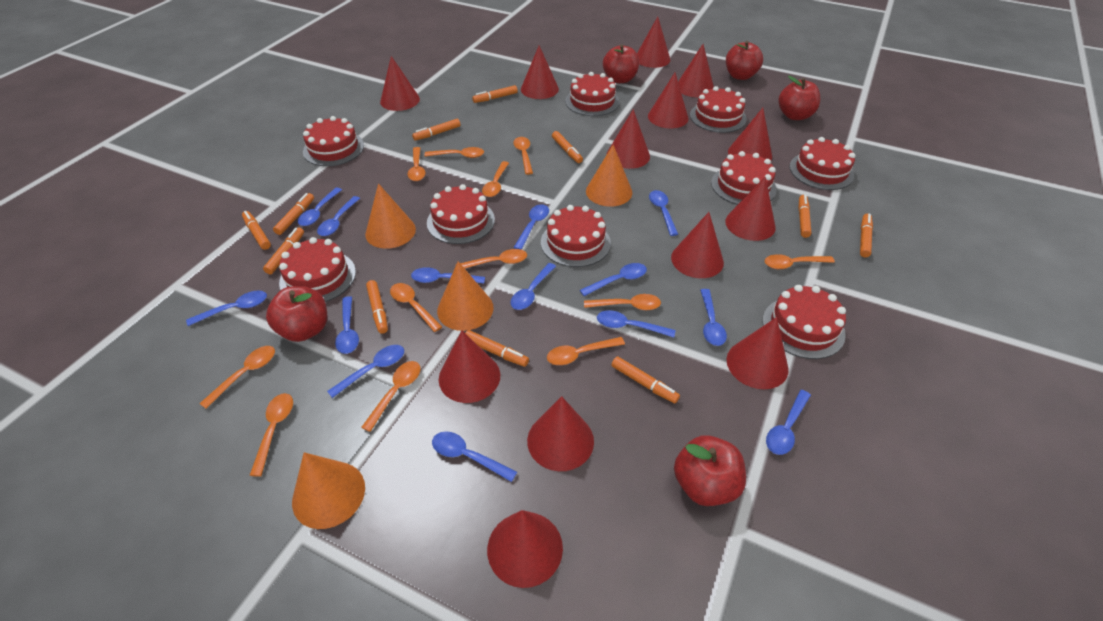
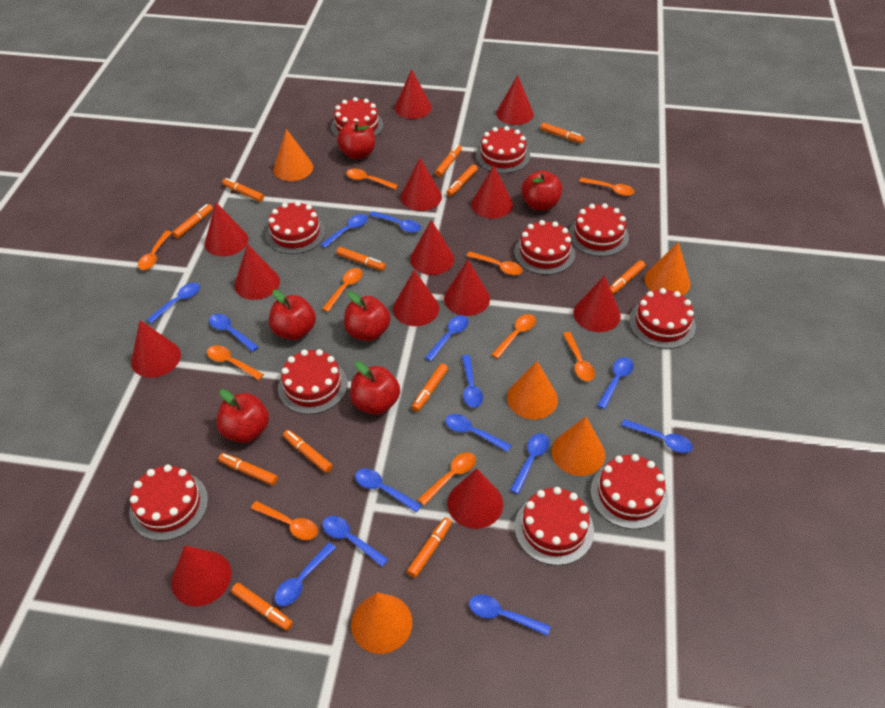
orange cone: [292,452,365,529] [365,184,416,249] [437,261,494,331] [586,145,632,207] = 4 -> [273,129,313,181] [351,593,412,654] [507,361,558,419] [552,416,605,476] [644,242,690,296] = 5
orange marker: [242,211,271,250] [263,227,304,274] [273,193,314,235] [366,280,388,334] [412,119,461,141] [465,330,529,367] [472,85,518,103] [552,131,583,163] [611,356,680,403] [798,195,812,238] [860,213,873,257] = 11 -> [172,204,213,239] [218,453,278,485] [222,178,264,202] [231,583,293,630] [283,430,333,473] [337,247,386,271] [407,517,452,578] [412,363,448,412] [435,145,462,177] [446,164,478,196] [540,123,584,143] [610,260,645,294] = 12
orange spoon: [199,346,275,409] [249,393,293,477] [361,361,420,432] [390,283,442,332] [408,147,425,181] [424,147,484,158] [460,249,527,268] [482,161,509,197] [513,137,533,175] [547,337,625,365] [584,294,661,310] [765,254,835,269] = 12 -> [138,231,172,270] [207,345,264,380] [251,501,318,540] [322,268,363,312] [346,169,398,189] [418,452,476,505] [466,251,523,275] [491,314,536,359] [563,332,595,381] [579,178,635,196] = 10
red apple: [266,286,327,342] [603,44,639,83] [674,436,746,506] [726,41,763,80] [778,76,820,120] = 5 -> [216,389,269,443] [269,290,316,340] [337,121,375,159] [344,291,391,341] [350,361,400,415] [521,170,562,211] = 6
red cake: [279,237,356,302] [303,116,364,166] [427,184,495,244] [541,205,611,267] [565,72,620,116] [690,86,747,133] [711,151,777,205] [763,285,846,359] [789,137,856,190] = 9 -> [129,465,208,541] [266,201,326,254] [278,349,348,414] [331,97,383,137] [476,126,530,173] [514,220,575,275] [515,487,594,565] [569,203,629,257] [590,454,668,529] [629,288,696,349] = 10

